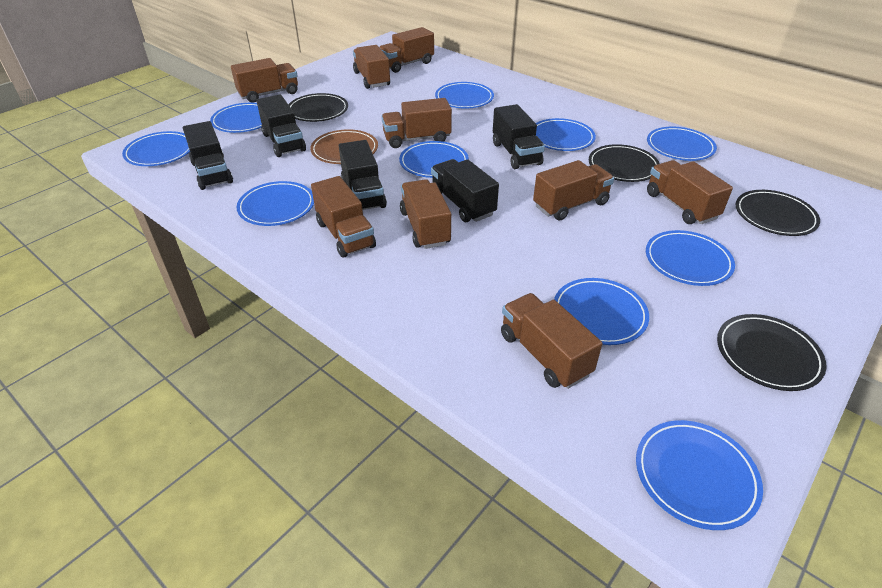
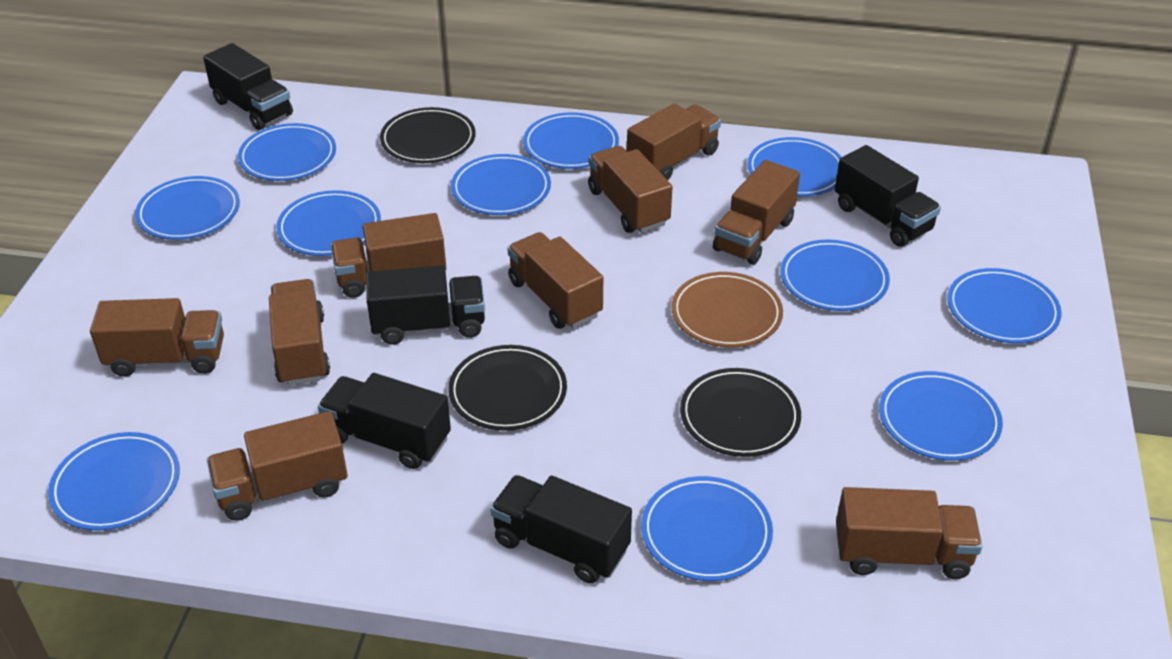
black plate: [288,93,348,122] [589,144,660,182] [717,314,826,391] [736,190,820,236] = 4 -> [380,107,476,163] [448,345,567,431] [680,368,801,457] = 3
blue plate: [122,131,190,166] [210,103,262,133] [237,181,314,226] [399,141,469,178] [435,82,494,108] [536,118,596,151] [554,278,649,345] [636,420,763,530] [646,230,735,286] [647,127,717,161] = 10 -> [48,432,180,531] [135,176,240,240] [238,123,336,181] [276,190,381,256] [451,154,551,215] [523,112,619,169] [641,476,773,581] [747,137,841,196] [780,239,890,311] [879,371,1003,461] [947,268,1062,343] = 11

